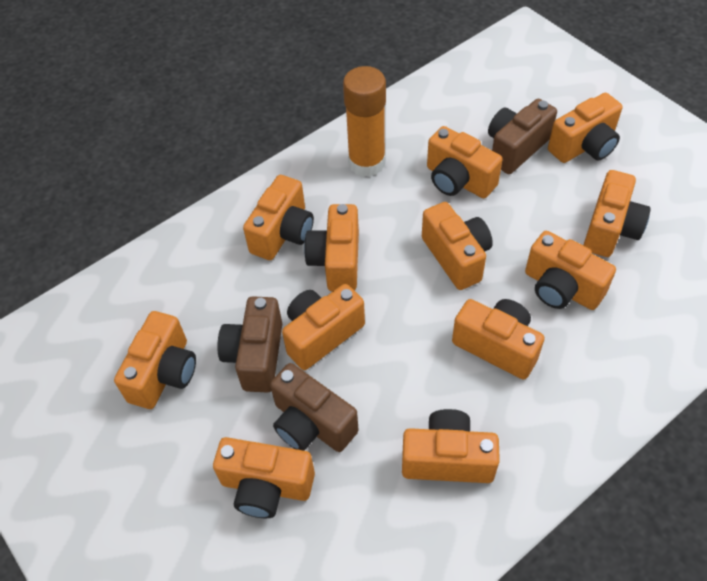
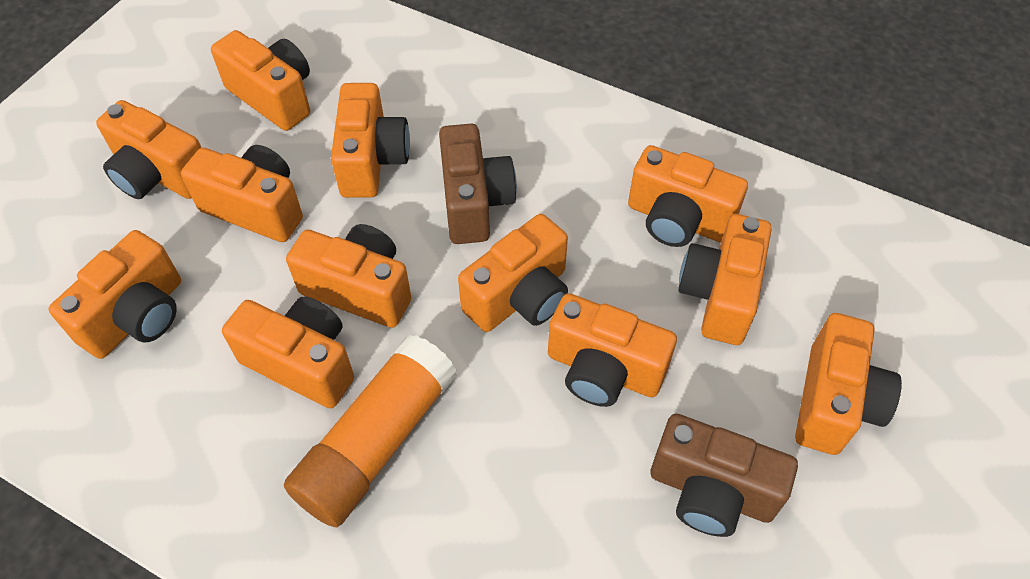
brown camera: [217,296,282,393] [270,363,359,452] [488,99,557,174] = 3 -> [439,123,517,244] [650,414,798,537] = 2

